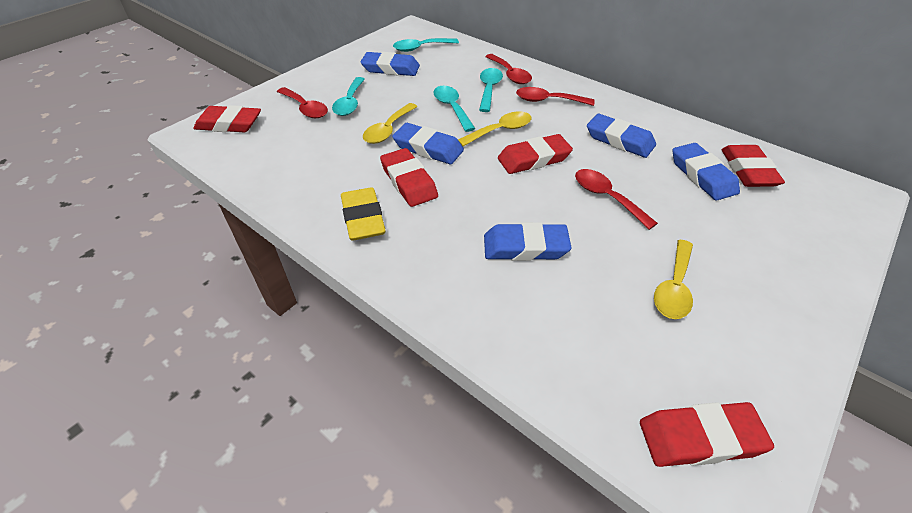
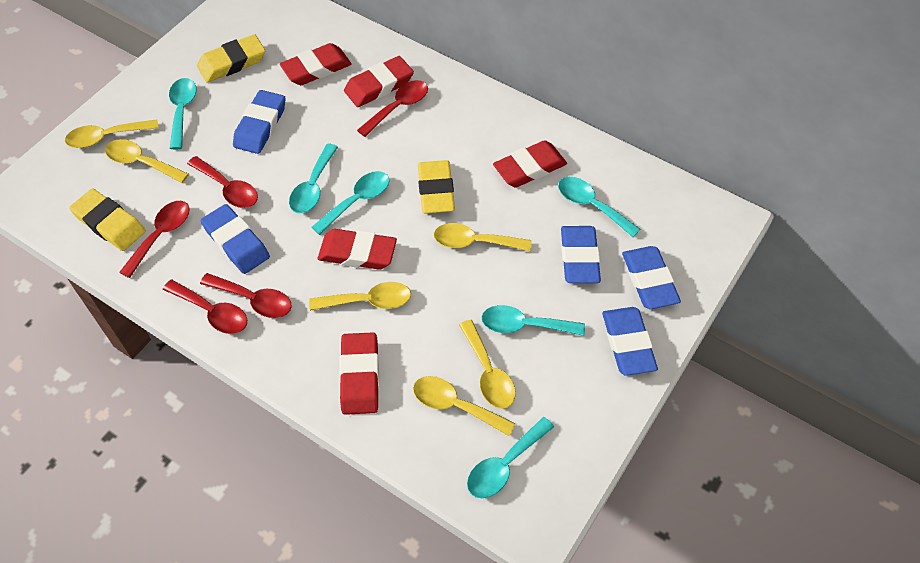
red spoon: [277,87,328,118] [485,54,532,84] [516,87,595,106] [575,169,658,230] = 4 -> [119,201,189,278] [163,280,247,334] [187,156,258,208] [200,273,292,318] [357,80,428,137] = 5
turquoise spoon: [332,77,365,116] [393,38,459,52] [434,86,475,132] [479,68,503,112] = 4 -> [169,78,197,149] [289,144,338,213] [312,171,390,235] [467,417,554,498] [481,305,585,336] [558,177,641,237] = 6
yellow eraser: [341,187,386,240] = 1 -> [69,188,146,251] [197,34,265,82] [418,160,455,214] = 3
yellow spoon: [363,103,418,144] [458,111,532,147] [654,240,693,319] = 3 -> [65,119,159,148] [105,139,189,183] [309,282,411,311] [413,376,516,436] [434,223,531,251] [459,320,516,409] = 6

